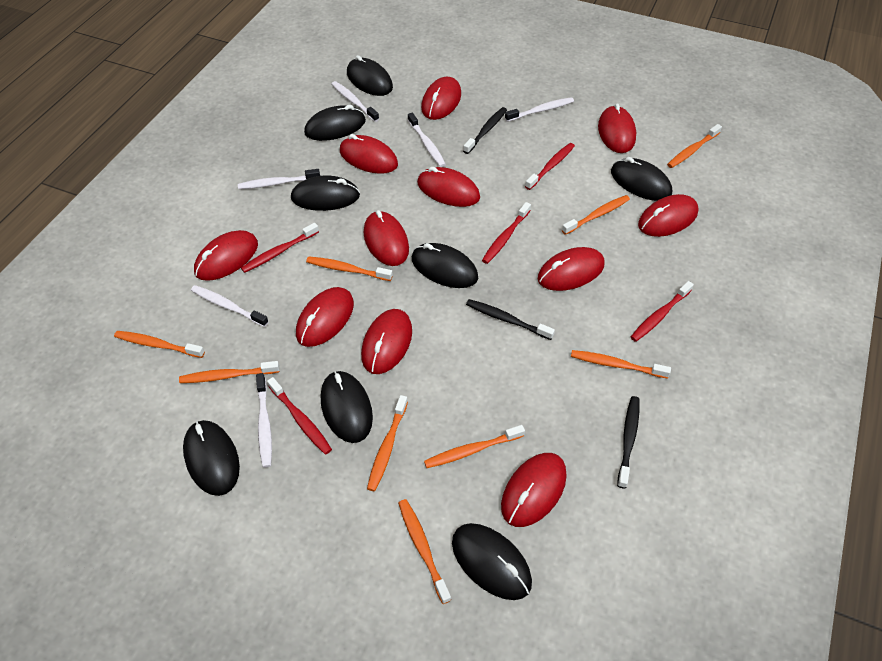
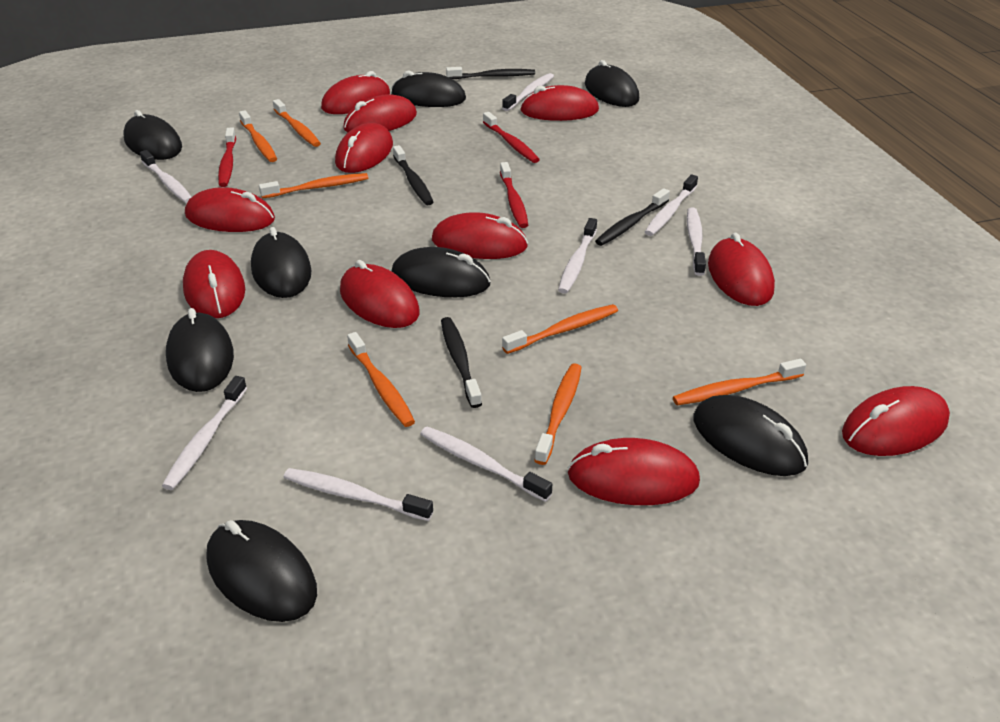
black toothbrush: [463,107,507,154] [466,299,555,340] [617,396,639,489] = 3 -> [393,145,433,205] [441,317,482,408] [446,67,535,79] [595,188,670,246] = 4
orange toothbrush: [114,331,205,358] [179,361,279,383] [306,256,393,281] [367,395,408,491] [398,499,451,604] [424,425,525,468] [562,195,630,235] [571,350,671,379] [667,124,722,168] = 9 -> [239,110,277,162] [259,173,368,199] [273,99,321,147] [347,332,415,427] [502,304,618,354] [534,363,582,465] [673,359,806,405] = 7
red toothbrush: [241,223,319,273] [267,377,332,454] [482,202,531,264] [525,143,575,190] [631,281,694,342] = 5 -> [218,127,236,187] [483,112,540,163] [500,162,528,228] = 3
white toothbrush: [191,285,269,327] [238,169,320,189] [256,373,272,468] [331,81,379,122] [408,113,446,167] [505,97,574,122] = 6 -> [140,150,191,203] [162,376,247,490] [283,468,433,521] [420,426,552,502] [502,73,554,111] [558,218,597,294] [645,175,698,236] [687,207,706,276] = 8

